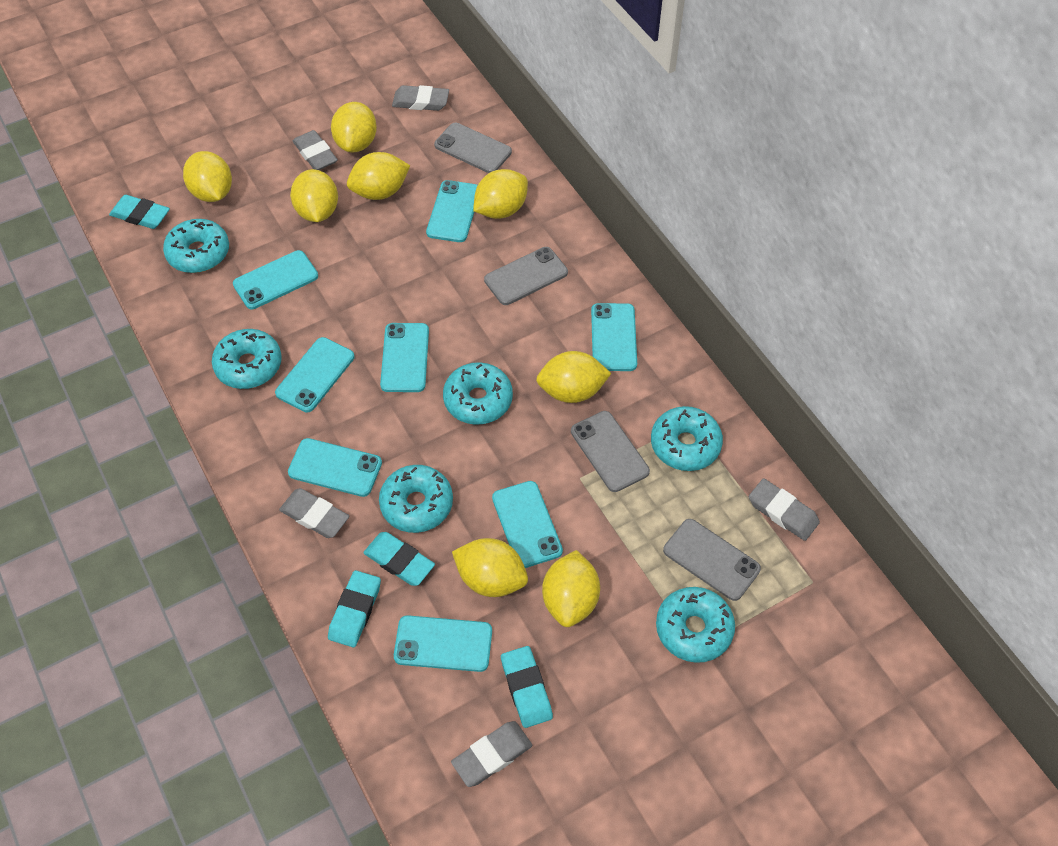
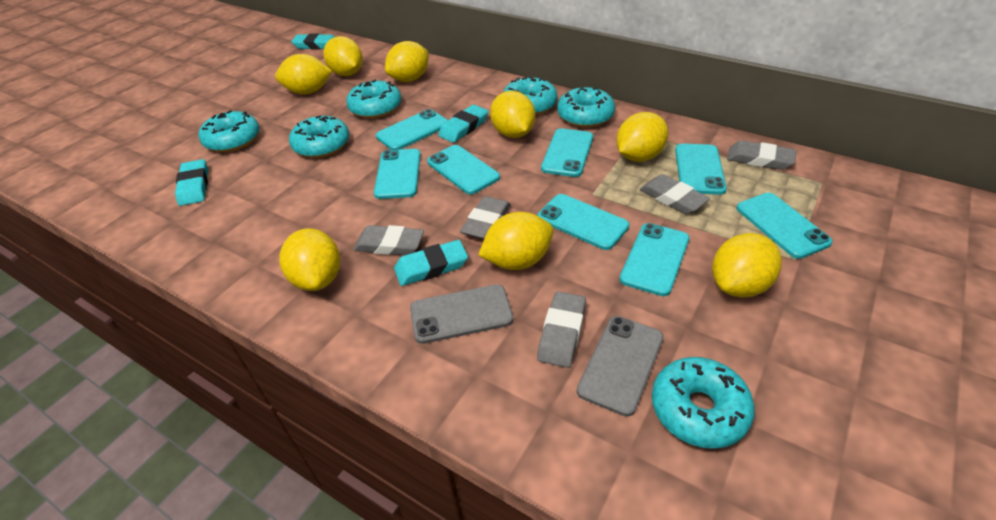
grey phone: [434,123,512,173] [484,247,568,305] [571,411,650,492] [663,519,761,601] = 4 -> [410,284,513,344] [577,316,664,417] = 2

